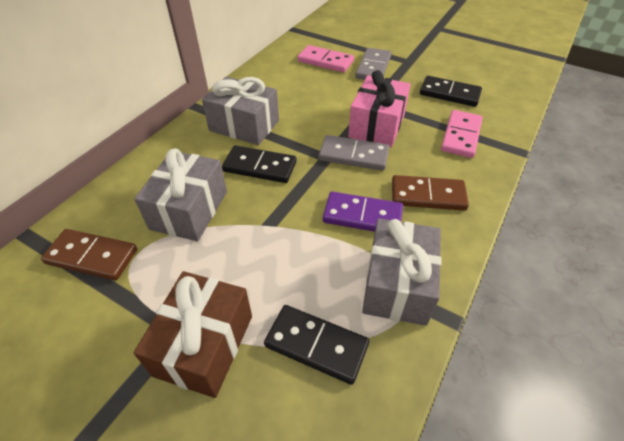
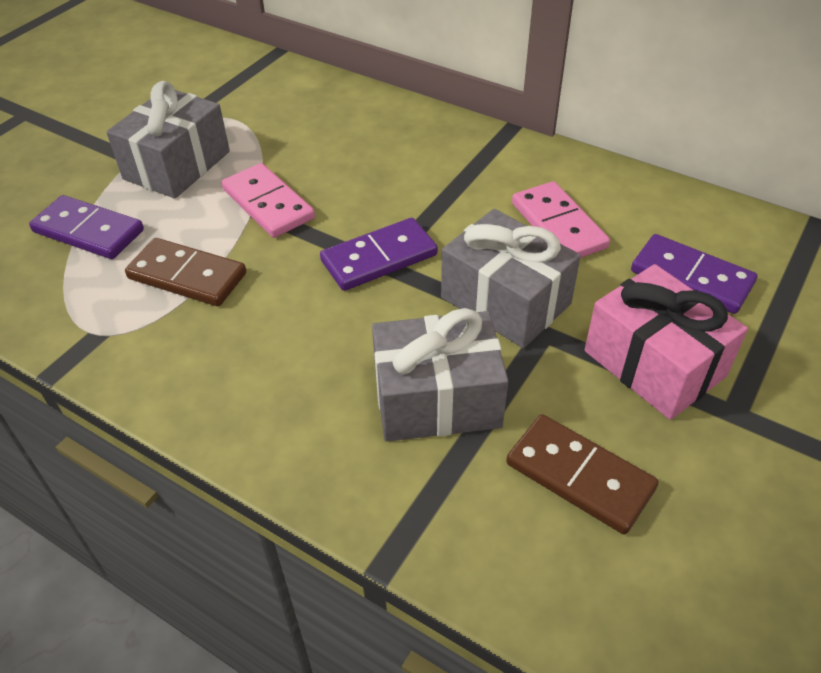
black domino: [222,145,297,183] [264,305,370,385] [420,76,482,107] = 3 -> none = 0
brown gift: [133,271,252,398] = 1 -> none = 0
grey domino: [319,135,389,171] [355,48,391,80] = 2 -> none = 0
purple domino: [323,191,403,232] = 1 -> [29,195,144,259] [320,218,438,291] [631,234,758,314] = 3

